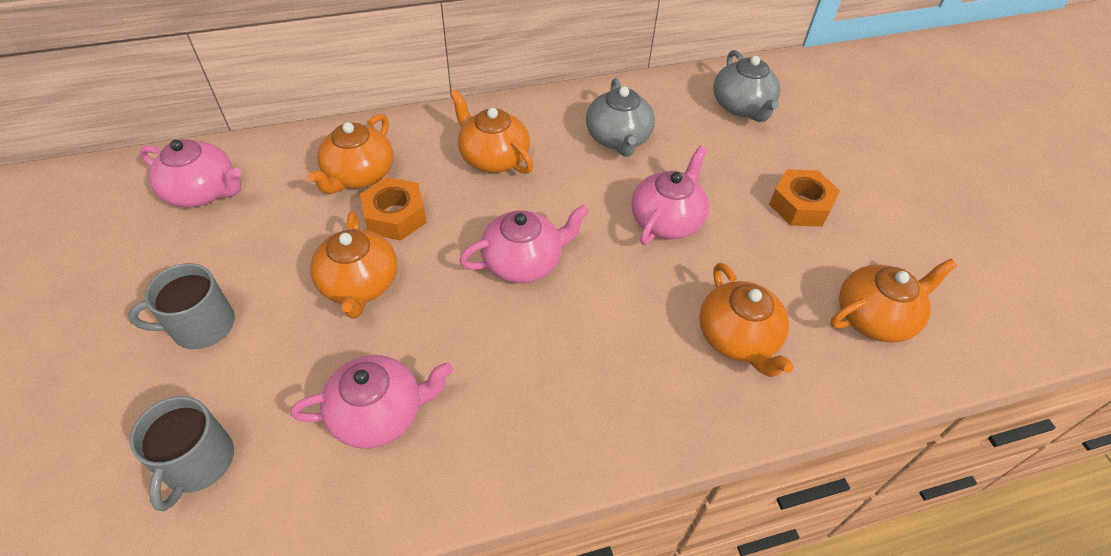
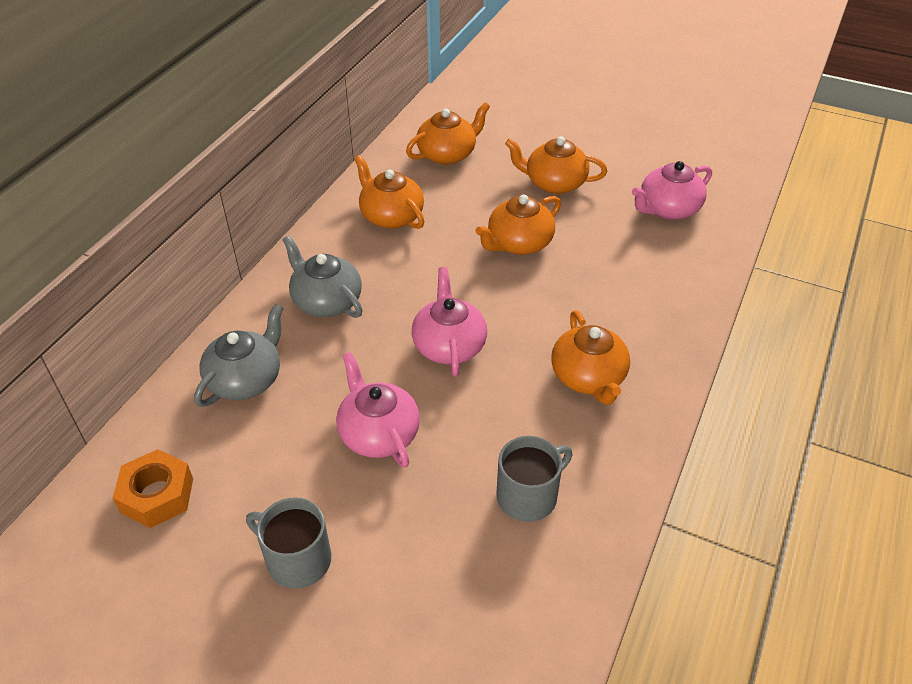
orange nut: [360,177,427,241] [769,169,840,227] = 2 -> [113,449,193,528] = 1
pink teapot: [139,139,241,208] [291,355,453,449] [459,205,589,283] [631,146,709,245] = 4 -> [336,352,420,468] [412,267,487,376] [632,161,712,220] = 3

